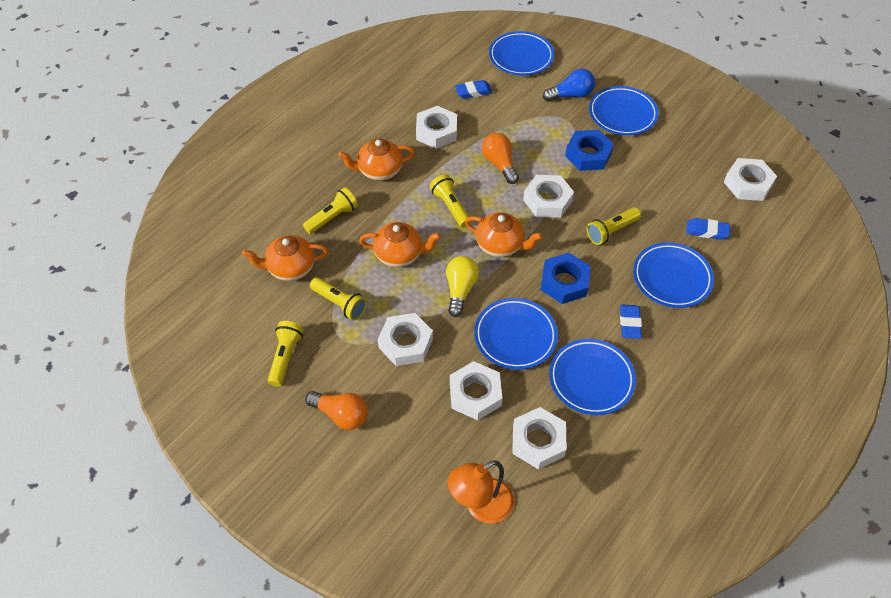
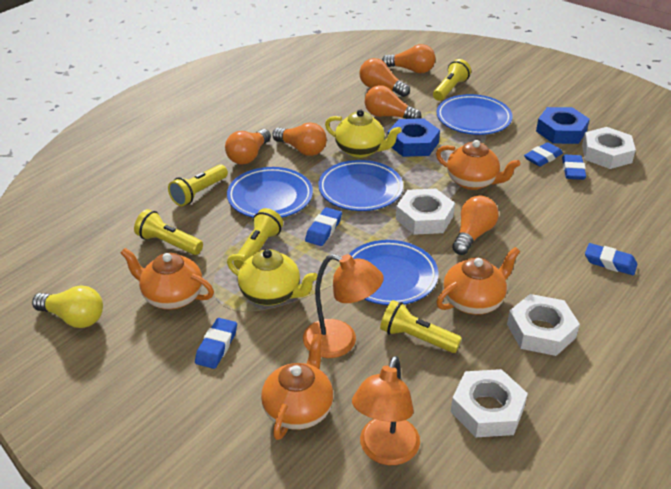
blue eraser: [455,80,493,99] [620,305,642,339] [686,218,730,240] = 3 -> [195,318,237,369] [305,207,342,246] [524,142,563,166] [562,154,586,180] [585,243,638,275] = 5
blue light bulb: [543,69,595,102] = 1 -> none = 0
blue plate: [474,298,558,370] [489,31,554,76] [549,339,636,415] [589,86,659,135] [633,242,714,308] = 5 -> [227,167,313,218] [318,160,403,211] [349,240,439,305] [437,94,513,135] = 4
orange lamp: [447,460,514,524] = 1 -> [303,254,384,358] [352,356,420,465] = 2
orange light bulb: [305,391,368,430] [482,133,519,184] = 2 -> [225,129,271,164] [272,122,327,156] [359,58,410,97] [365,85,421,119] [382,44,435,73] [452,195,499,255] = 6
white nut: [378,313,433,366] [416,106,457,149] [450,361,502,420] [512,407,567,469] [523,175,574,218] [724,158,777,201] = 6 -> [396,189,455,235] [451,369,528,437] [507,294,580,356] [582,127,636,169] = 4
yellow teapot: none = 0 -> [227,249,317,306] [325,110,402,158] = 2

